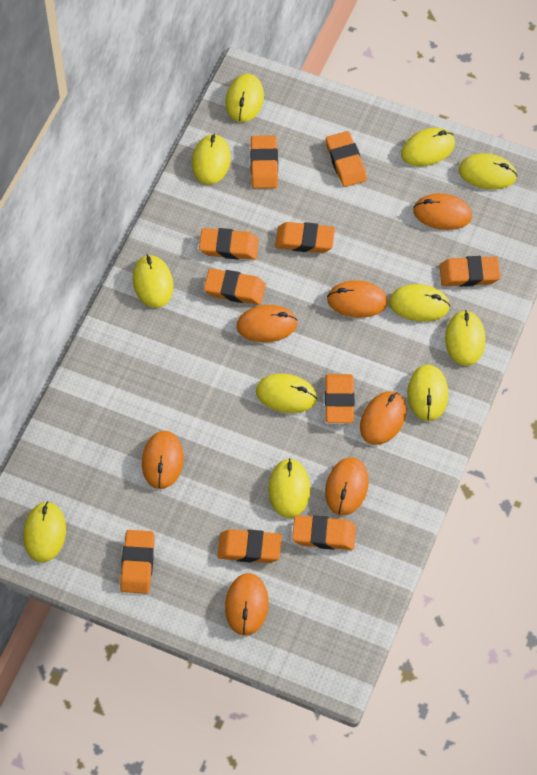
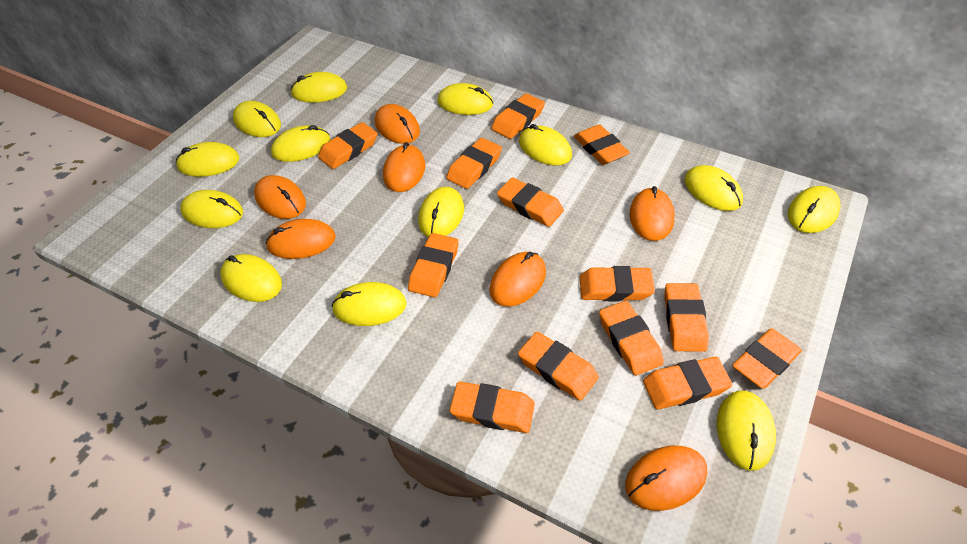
orange eraser: [120,530,155,594] [199,228,259,260] [204,269,266,305] [217,529,282,563] [250,135,278,189] [275,222,335,253] [292,515,356,550] [325,374,355,423] [326,131,367,187] [440,256,501,287] = 10 -> [318,122,378,169] [408,233,459,298] [446,138,502,189] [450,382,535,433] [491,93,545,139] [497,178,564,227] [518,332,599,401] [574,125,630,165] [580,266,655,301] [599,301,664,375] [643,357,732,410] [664,283,709,352] [732,328,802,389] = 13
yellow mouse: [23,502,66,562] [133,255,173,308] [192,134,231,185] [225,74,264,122] [256,374,317,413] [268,458,310,518] [389,284,450,322] [401,128,455,166] [407,365,448,421] [445,310,486,366] [459,153,517,190] = 11 -> [176,142,240,177] [181,190,243,228] [221,254,282,302] [233,101,281,137] [271,125,331,162] [290,72,347,103] [332,282,407,326] [418,187,464,237] [437,83,493,115] [519,124,572,165] [684,165,743,211] [717,391,776,471] [788,186,841,233] = 13

